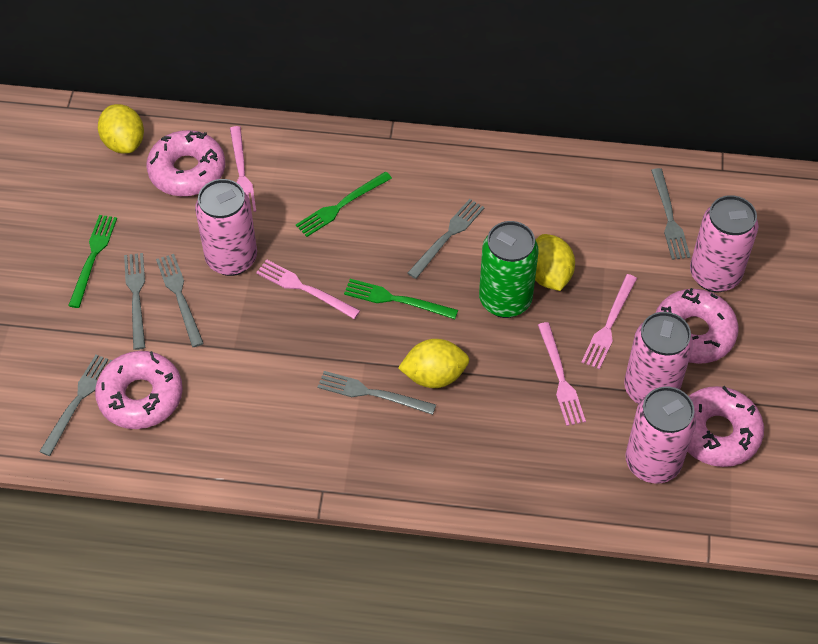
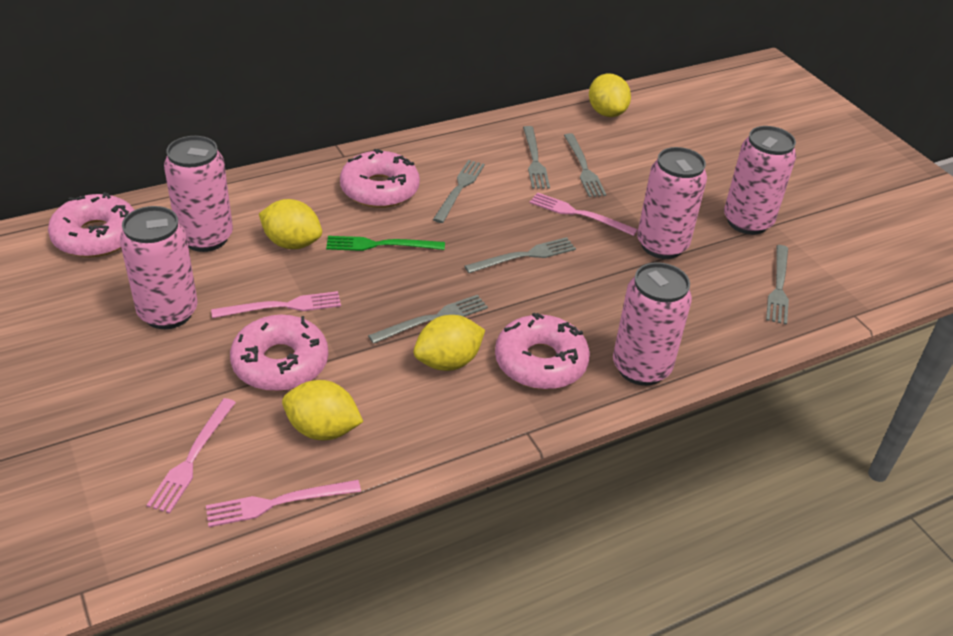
green can: [479,221,538,318] = 1 -> none = 0
green fork: [68,215,117,308] [296,172,392,237] [344,279,458,319] = 3 -> [326,236,445,251] = 1
pink can: [195,179,257,276] [624,312,693,404] [626,386,697,484] [690,195,758,292] = 4 -> [120,206,198,329] [164,136,233,252] [613,262,692,386] [637,147,707,259] [724,126,796,235] = 5
yellow lemon: [98,104,144,154] [398,339,469,388] [535,234,575,291] = 3 -> [259,199,322,249] [282,380,363,440] [414,315,485,371] [589,74,631,117] = 4

